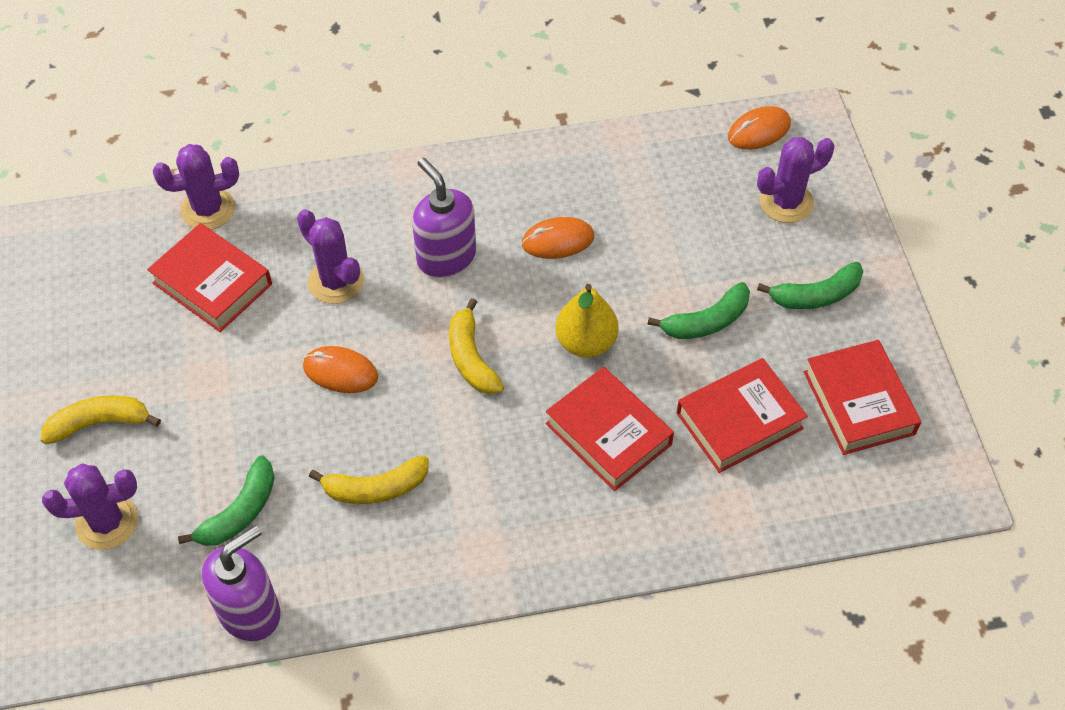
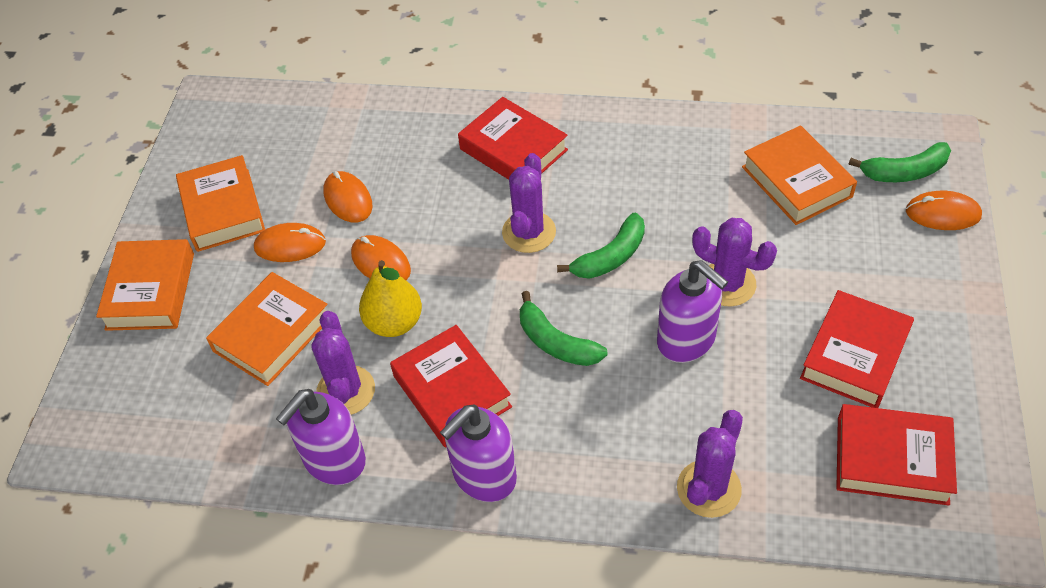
orange book: none = 0 -> [96,239,194,331] [176,155,265,252] [206,272,327,386] [742,125,857,225] = 4
orange mouse: [303,346,378,393] [522,217,594,259] [728,106,791,150] = 3 -> [254,223,326,262] [323,171,372,223] [351,235,411,280] [906,191,982,230] = 4
purple soap dispenser: [201,525,281,641] [412,157,476,278] = 2 -> [276,389,366,485] [440,405,517,502] [657,260,728,363] = 3
yellow banana: [41,395,161,444] [309,456,429,504] [449,298,504,395] = 3 -> none = 0

